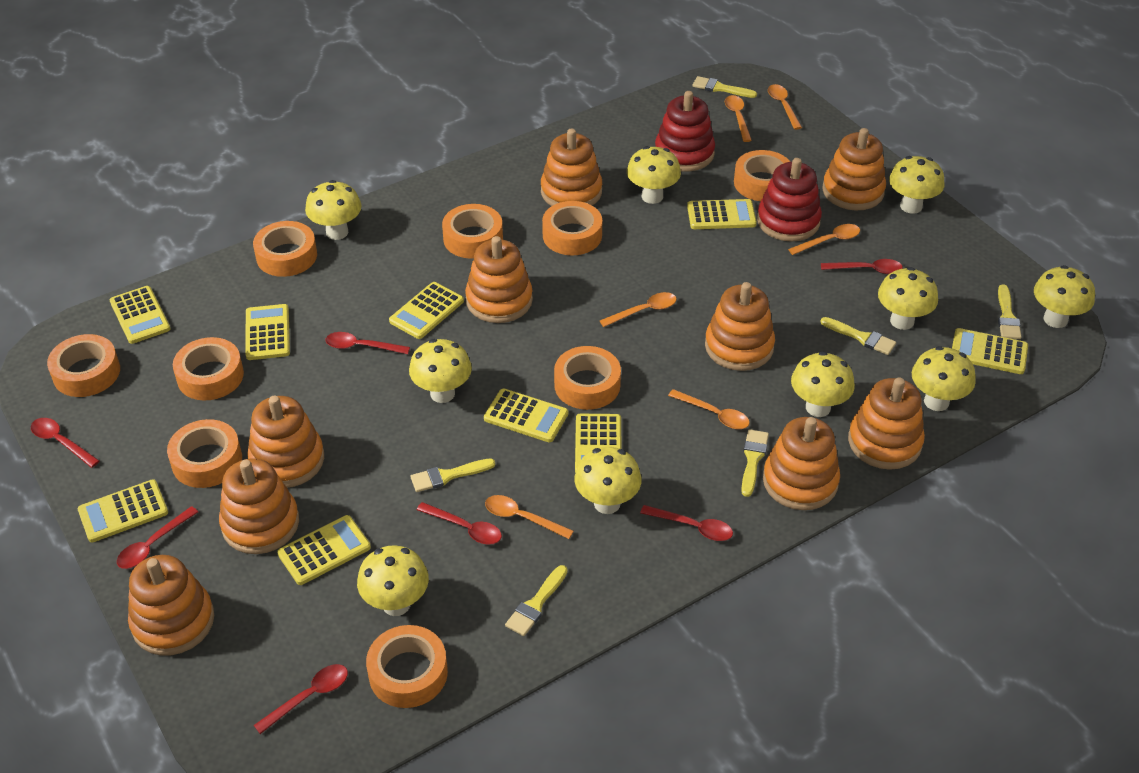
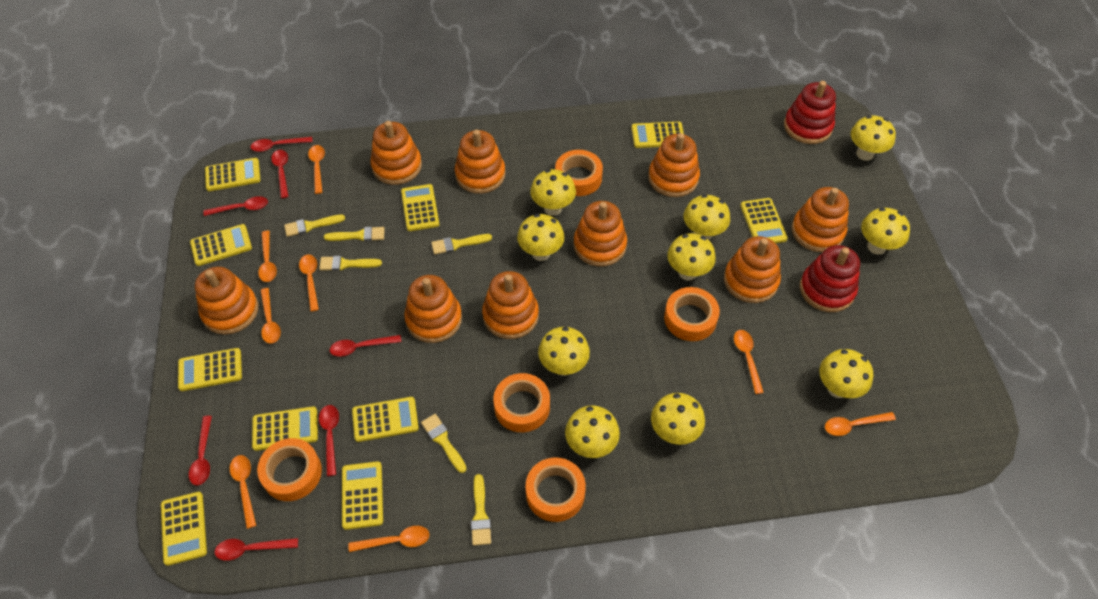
orange spoon: [485,495,574,539] [600,292,677,327] [668,389,750,429] [725,95,752,142] [768,84,802,130] [788,224,860,255] = 6 -> [230,455,256,529] [258,231,277,282] [261,288,281,344] [299,255,319,312] [308,145,325,194] [348,526,429,552] [734,330,764,394] [825,412,896,436] = 8
orange tape: [47,334,120,397] [167,419,242,488] [173,337,244,400] [253,221,317,277] [366,625,448,708] [442,204,503,259] [542,201,602,255] [554,346,621,410] [734,150,790,201] = 9 -> [257,438,322,501] [493,373,550,432] [526,458,586,522] [555,150,603,196] [664,287,720,341] = 5
yellow calculator: [78,479,168,542] [110,286,171,344] [246,304,290,360] [277,515,371,585] [389,282,464,339] [484,389,568,442] [575,414,622,473] [687,199,757,229] [952,328,1028,374] = 9 -> [161,492,207,566] [178,348,242,391] [190,224,252,266] [205,158,260,191] [252,406,318,451] [342,461,383,530] [352,397,419,442] [401,184,439,231] [631,122,684,148] [740,198,788,243] = 10

